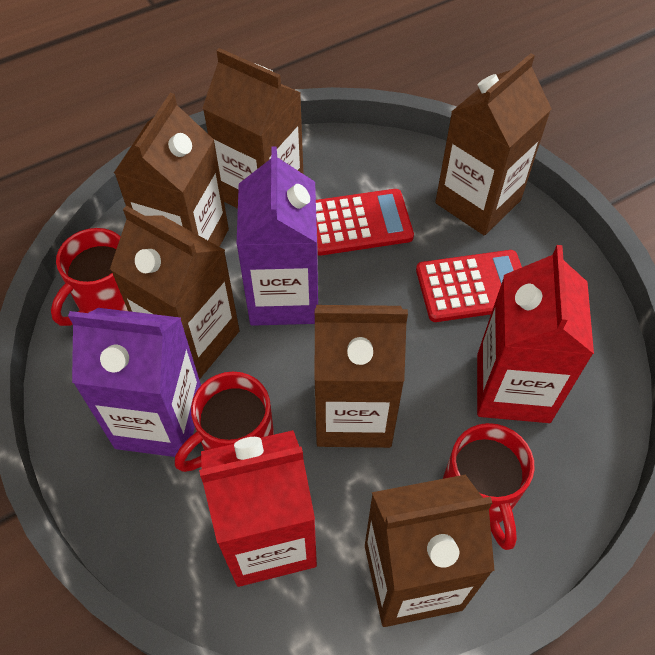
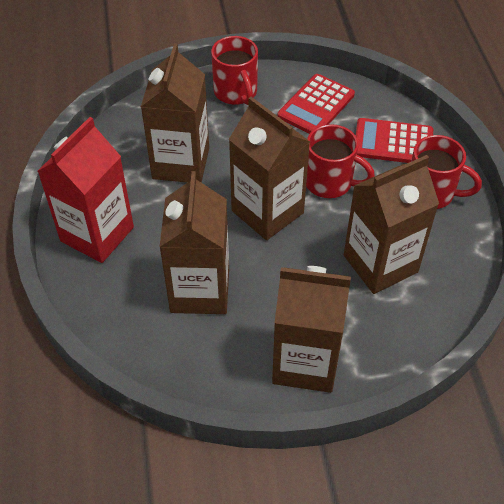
brown carton: [110,206,240,380] [114,93,229,247] [203,48,303,209] [314,305,408,448] [365,474,495,627] [435,53,551,235] = 6 -> [141,43,209,183] [160,171,229,314] [229,97,310,240] [272,266,351,393] [344,155,439,294] = 5
purple carton: [68,308,201,457] [236,146,319,326] = 2 -> none = 0
red carton: [199,430,317,587] [477,245,594,423] = 2 -> [38,117,134,263] = 1

